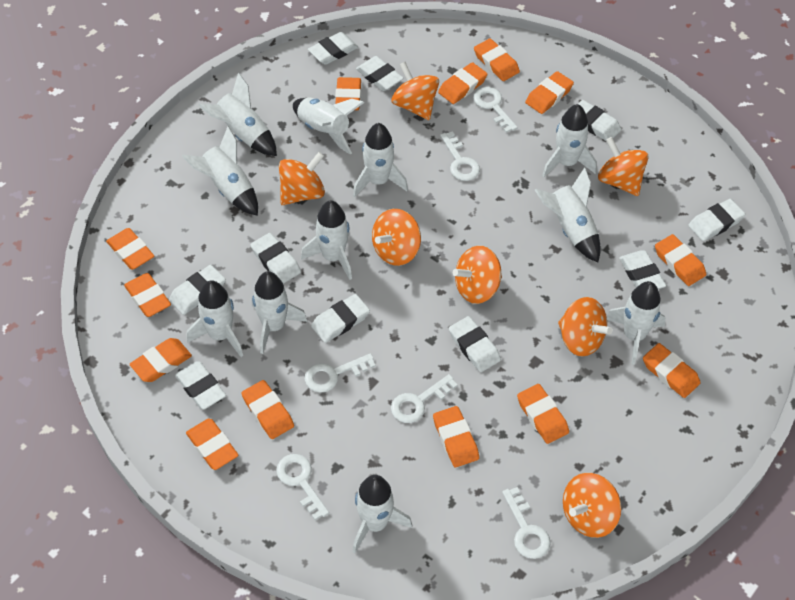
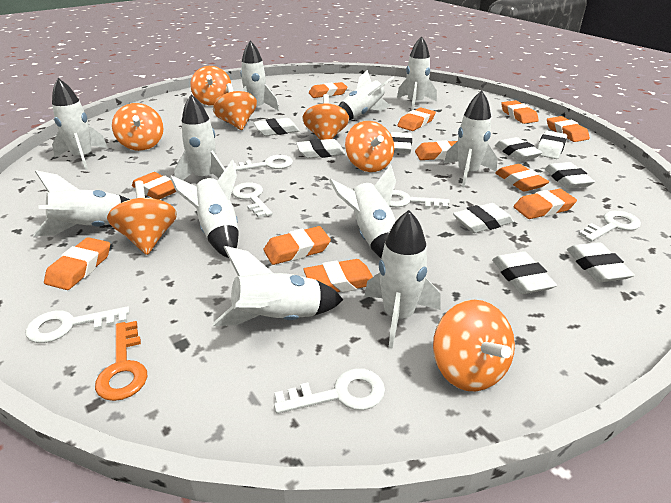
orange eraser: [106,228,154,270] [124,273,171,317] [130,338,192,382] [186,418,238,470] [241,380,294,439] [335,77,361,110] [433,406,479,467] [438,62,488,104] [474,38,520,81] [517,384,569,444] [525,71,574,114] [643,343,701,398] [655,234,706,286] = 13 -> [44,237,110,290] [132,172,176,200] [263,226,331,265] [303,259,373,292] [309,82,348,98] [397,107,436,131] [415,140,457,160] [495,164,549,192] [501,100,539,124] [514,189,577,219] [547,116,590,142] = 11
orange key: none = 0 -> [95,321,147,401] = 1
white eraser: [169,265,226,315] [175,361,226,410] [250,233,301,284] [308,32,359,65] [311,294,370,343] [356,56,404,91] [449,316,501,372] [578,100,621,141] [619,251,666,289] [688,199,745,241] = 10 -> [254,118,300,136] [296,139,345,158] [390,132,412,154] [453,203,514,233] [492,251,557,294] [495,137,543,161] [537,131,567,159] [545,162,595,189] [567,242,635,282] = 9

